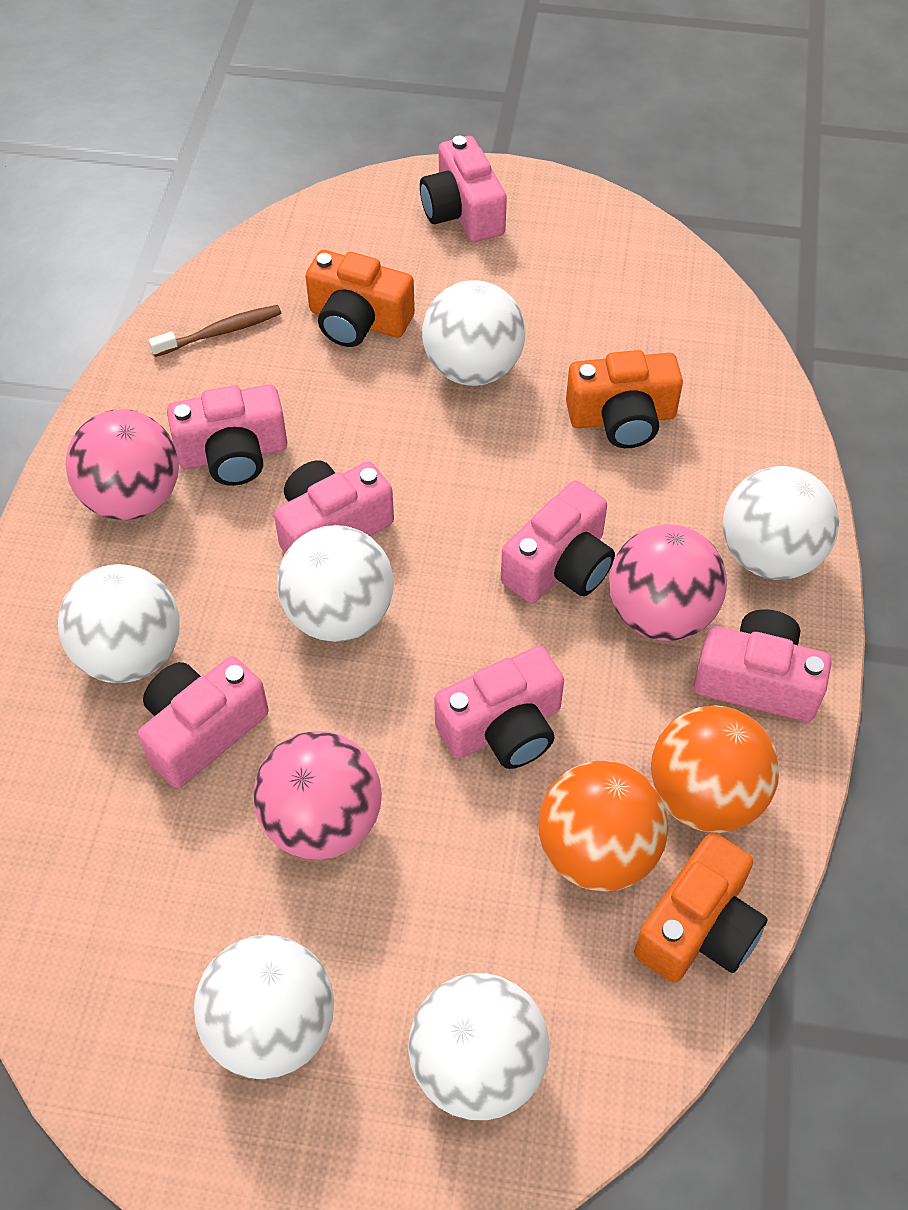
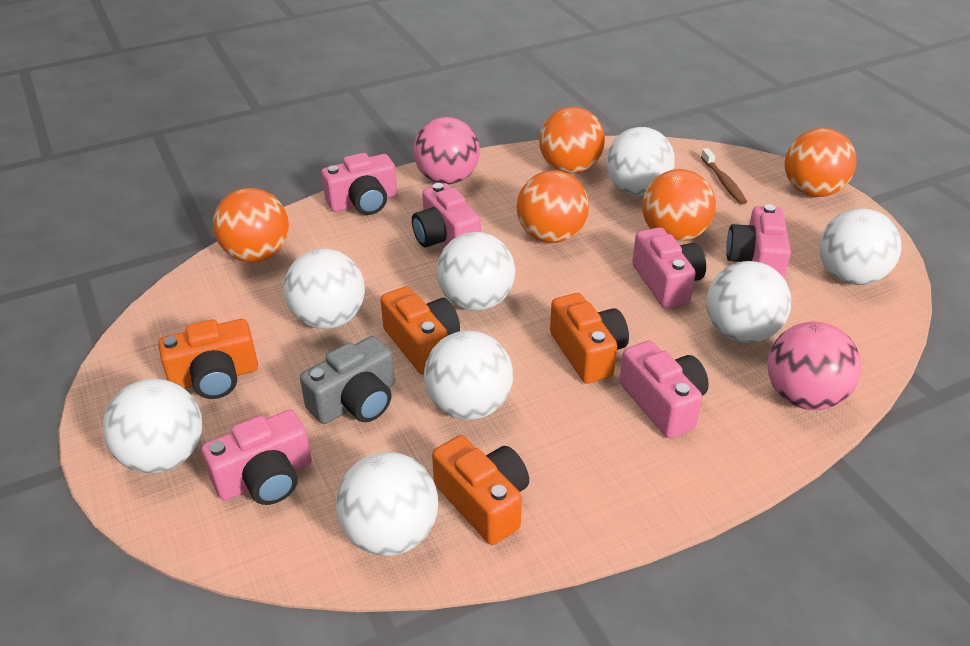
grey camera: none = 0 -> [300,336,395,424] = 1
orange ball: [538,760,669,892] [651,705,779,833] = 2 -> [213,188,289,262] [516,170,589,243] [539,107,605,173] [642,169,716,242] [784,128,857,197] = 5
orange camera: [305,250,415,347] [566,350,683,448] [634,832,768,983] = 3 -> [158,319,258,399] [380,286,460,375] [432,435,529,545] [550,293,629,384] = 4
pink ball: [65,409,179,520] [253,731,382,860] [609,524,727,641] = 3 -> [413,117,480,184] [768,322,861,410] = 2
pink camera: [138,656,269,788] [167,385,287,486] [274,460,394,553] [420,136,507,242] [434,646,564,769] [501,481,615,603] [694,609,832,722] = 7 -> [202,410,312,505] [321,153,397,215] [412,183,481,247] [619,340,709,438] [632,227,706,308] [726,204,791,278] = 6
white ball: [58,564,180,683] [194,935,334,1079] [277,525,394,642] [408,973,549,1120] [422,280,526,386] [723,466,839,580] = 6 -> [103,379,202,473] [283,249,365,329] [336,452,438,556] [424,331,513,420] [437,232,515,311] [606,127,675,196] [706,261,791,343] [819,209,901,285] = 8

